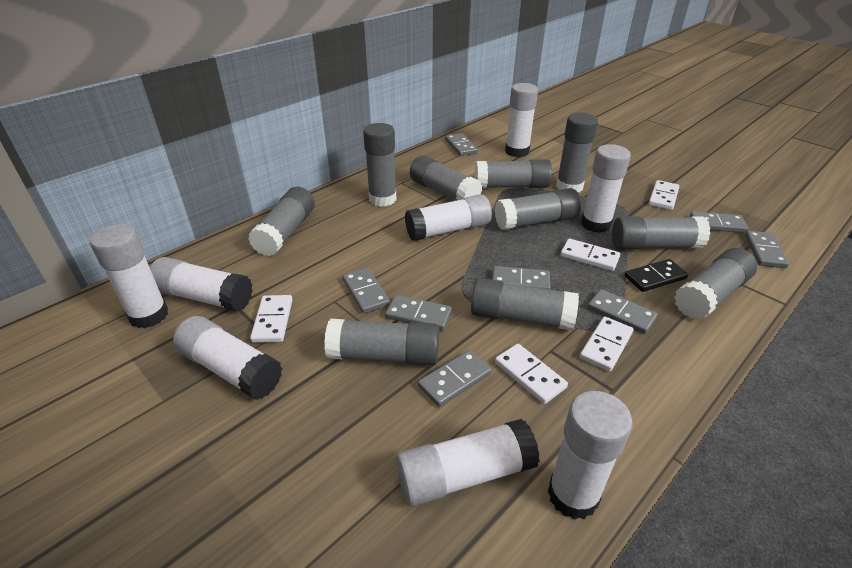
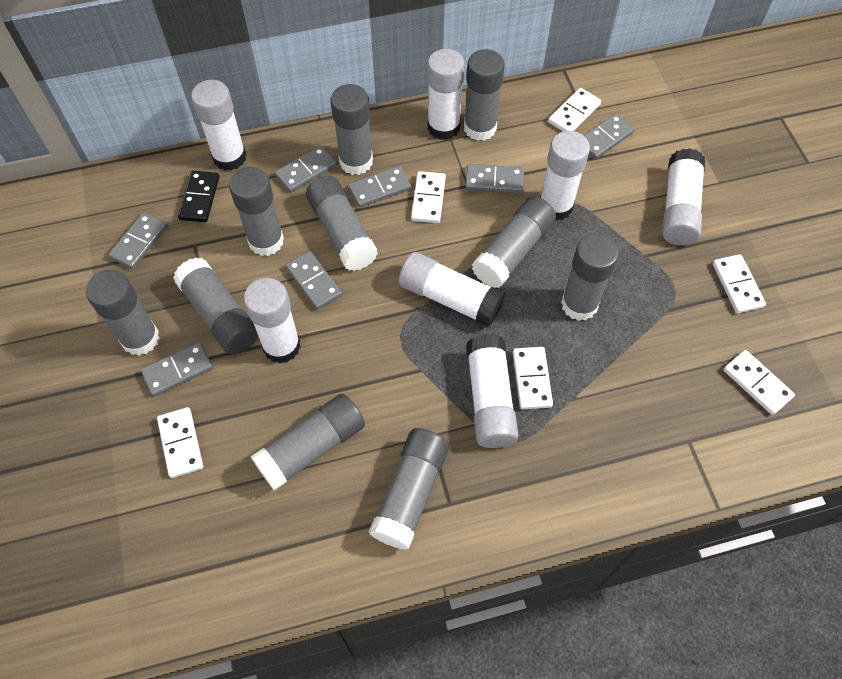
grey domino: [342,268,390,313] [385,295,452,331] [418,350,491,407] [445,133,478,156] [492,266,551,290] [588,289,658,334] [690,212,749,233] [745,231,789,268] = 8 -> [108,212,168,269] [141,342,213,397] [275,145,337,193] [285,251,342,310] [348,166,411,208] [466,164,524,193] [583,113,635,159] = 7
white domino: [250,295,293,343] [495,344,568,404] [560,239,620,271] [580,316,633,372] [649,180,680,210] = 5 -> [157,407,203,478] [411,171,446,223] [513,347,553,409] [548,88,601,131] [713,254,766,313] [723,350,795,415] = 6
white glue stick: [90,224,168,328] [150,257,252,311] [173,316,282,400] [396,419,540,506] [405,194,492,241] [505,83,538,157] [548,391,632,520] [581,144,631,233] = 8 -> [191,80,247,171] [244,278,301,363] [399,252,505,327] [427,49,465,140] [466,334,519,448] [540,131,590,221] [662,148,705,245] = 7

